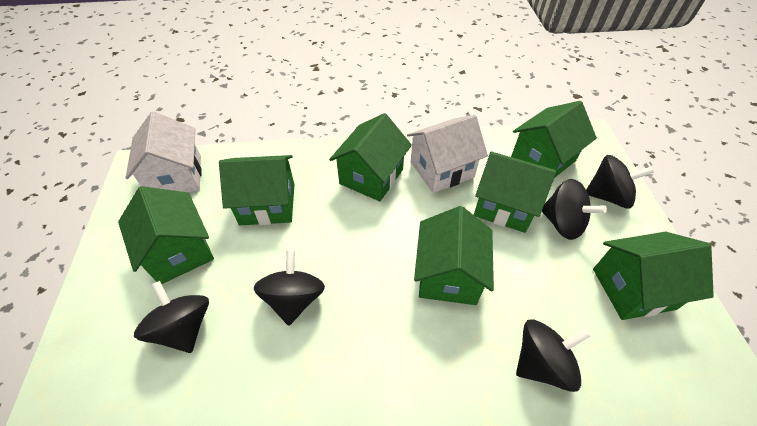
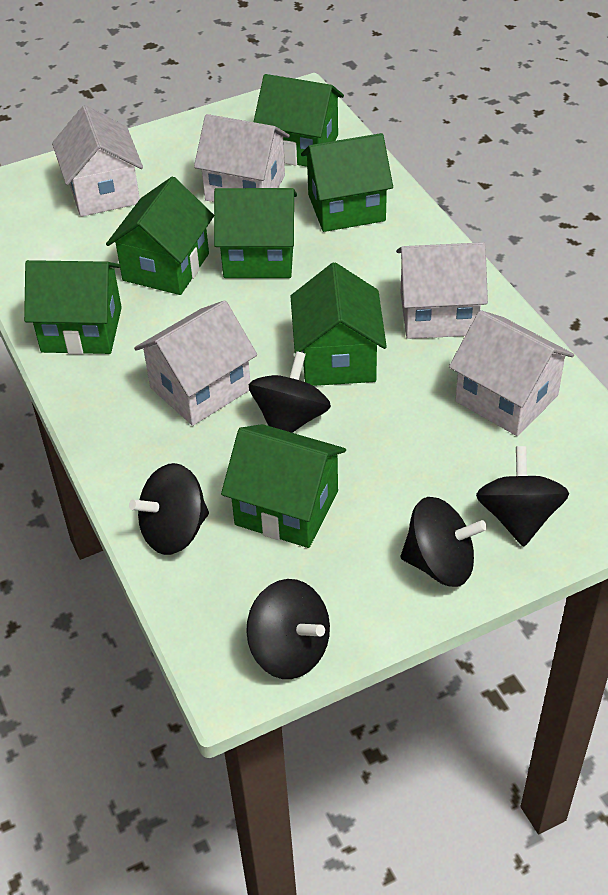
white house: [126,111,202,192] [407,115,488,193] = 2 -> [52,105,143,217] [134,300,257,426] [194,114,290,202] [396,242,488,339] [449,310,574,436] = 5

